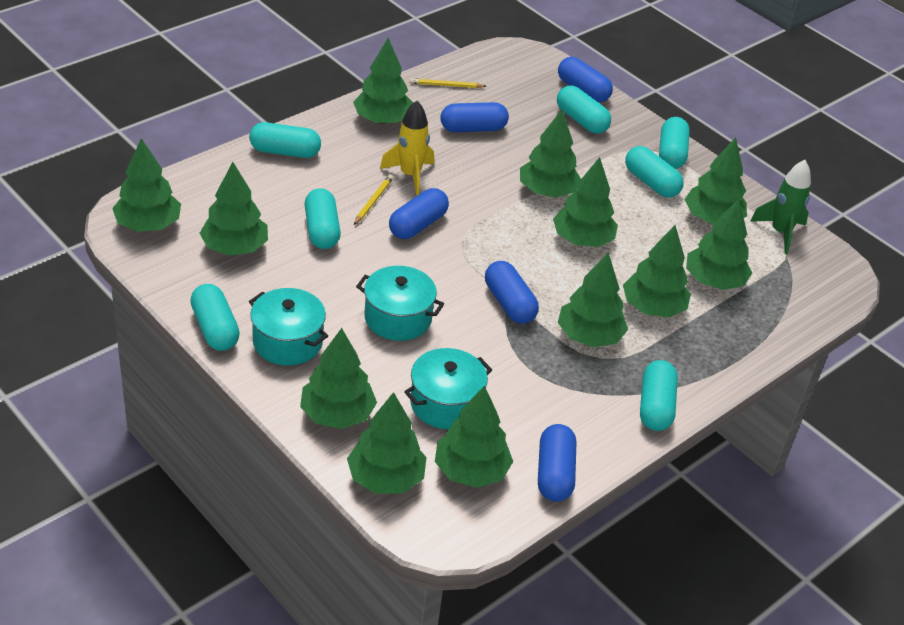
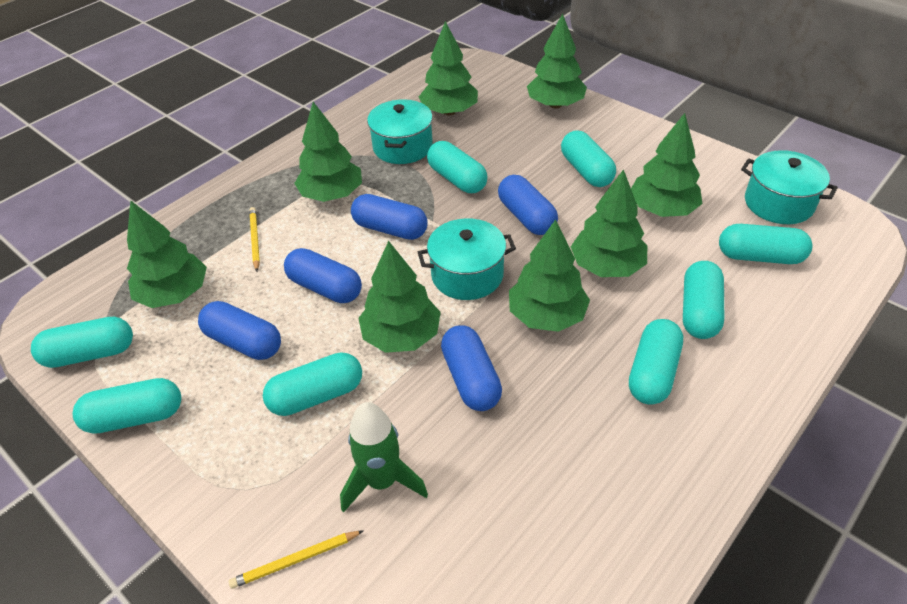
green tree: [112,138,181,232] [200,162,268,256] [300,328,377,429] [347,392,427,494] [353,38,413,124] [435,385,513,488] [520,110,581,198] [553,157,618,247] [558,253,628,347] [623,225,691,317] [684,138,747,224] [686,199,752,290] = 12 -> [127,200,207,308] [294,102,362,202] [358,241,441,353] [419,21,478,115] [509,219,590,332] [527,13,587,108] [571,169,647,277] [631,113,702,217] = 8
turquoise capsule: [190,284,240,351] [249,122,321,158] [305,188,341,249] [557,85,611,134] [625,146,684,198] [640,360,678,431] [659,117,690,169] = 7 -> [31,317,133,368] [73,378,181,434] [263,352,362,416] [427,141,488,193] [561,130,616,187] [629,319,683,405] [683,261,724,339] [719,224,813,264] = 8
yellow rocket: [380,101,434,196] = 1 -> none = 0

